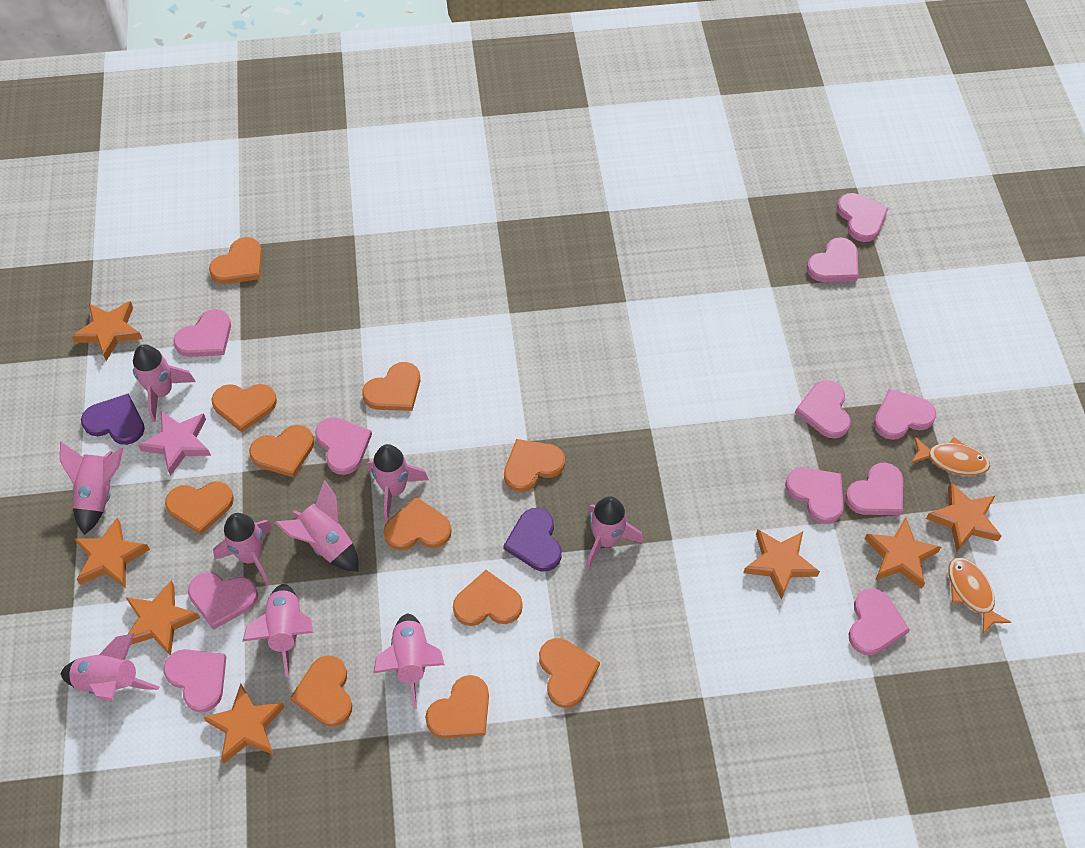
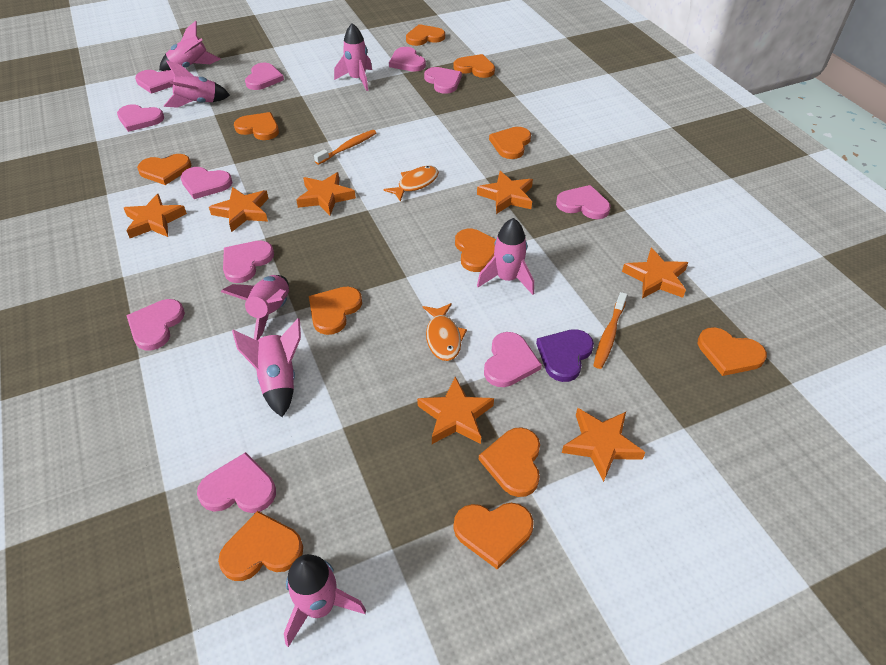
orange toothbrush: none = 0 -> [314,130,376,165] [593,292,627,369] = 2
pink rocket: [60,441,124,535] [60,633,159,701] [133,344,196,422] [213,513,273,586] [242,584,313,677] [275,480,359,572] [367,444,429,522] [373,613,445,709] [586,496,643,569] = 9 -> [159,21,221,71] [164,61,230,108] [221,275,289,341] [232,318,301,417] [284,554,366,647] [334,23,372,91] [477,218,534,295] = 7
pink star: [138,411,211,476] = 1 -> none = 0
purple heart: [81,394,145,445] [503,508,562,571] = 2 -> [536,329,594,382] = 1

